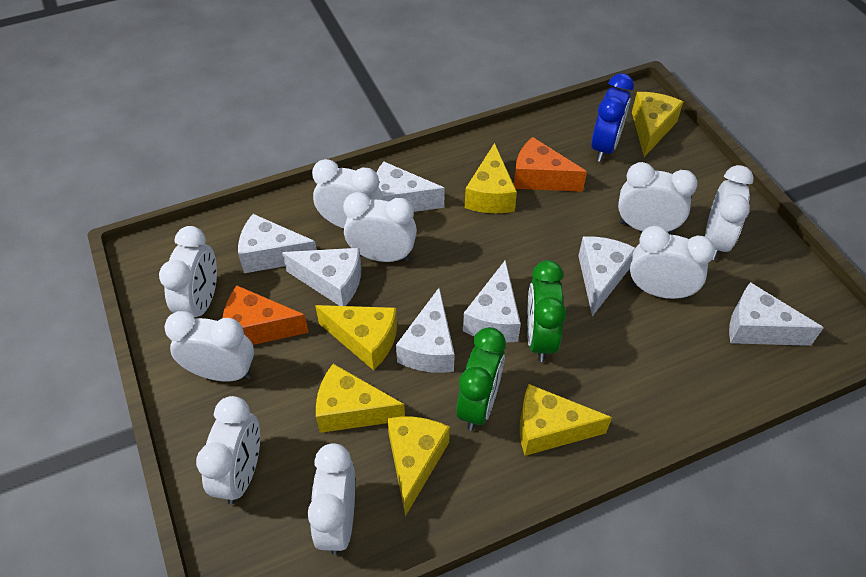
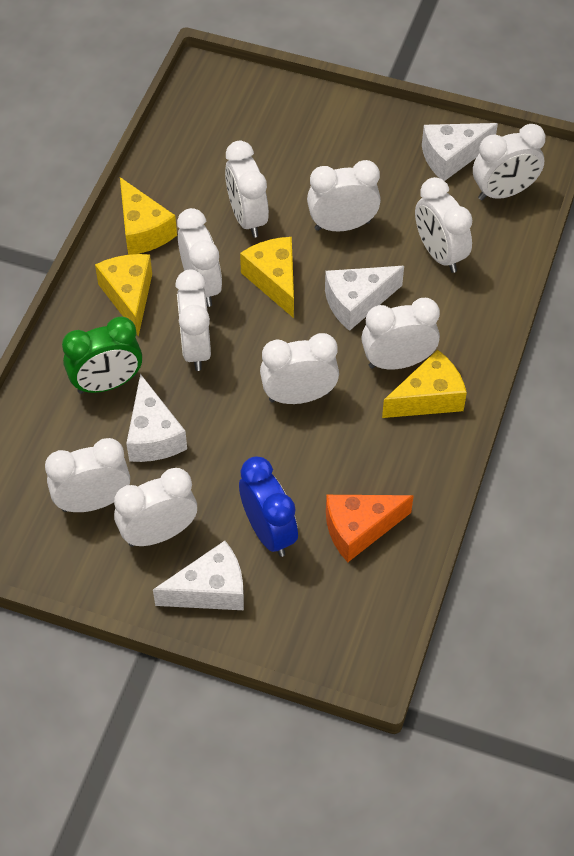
green clock: [456,327,506,431] [527,260,566,362] = 2 -> [62,317,142,394] = 1
orange cheese: [223,286,309,345] [514,137,587,192] = 2 -> [326,495,414,562] = 1
white cheese: [238,214,317,273] [282,248,362,306] [376,162,445,212] [396,288,455,373] [463,260,521,342] [578,236,635,316] [729,282,824,346] = 7 -> [126,374,187,462] [153,541,244,610] [325,266,404,331] [422,123,498,181] = 4
white clock: [159,226,217,318] [164,311,254,382] [196,396,260,505] [307,443,355,555] [312,159,383,228] [343,192,417,262] [618,162,698,234] [630,226,715,299] [705,165,754,260] = 9 -> [45,438,130,512] [114,468,197,547] [175,269,211,371] [177,208,222,307] [225,141,269,238] [260,333,339,404] [307,160,381,232] [361,298,440,369] [415,177,472,273] [473,124,545,200] = 10
yellow cheese: [315,305,397,370] [316,364,405,433] [387,417,450,516] [465,143,517,213] [520,384,612,456] [632,92,683,157] = 6 -> [95,254,152,337] [120,177,177,255] [240,237,294,318] [382,350,467,418] = 4

